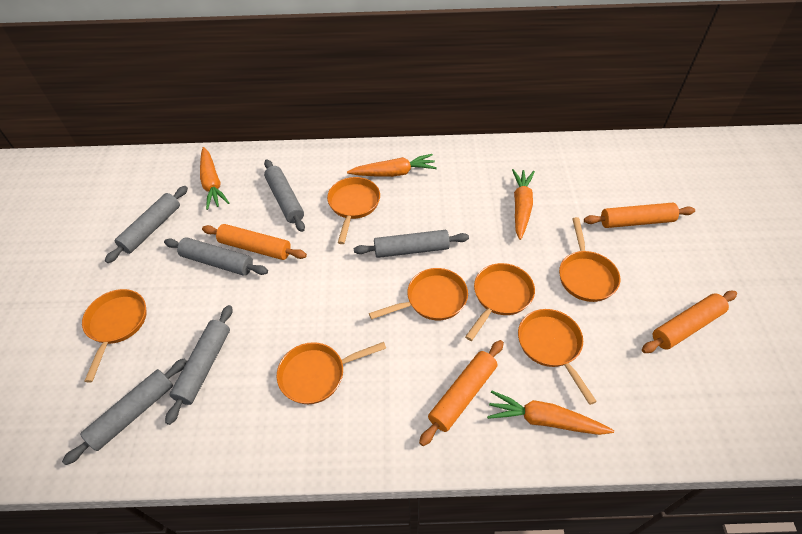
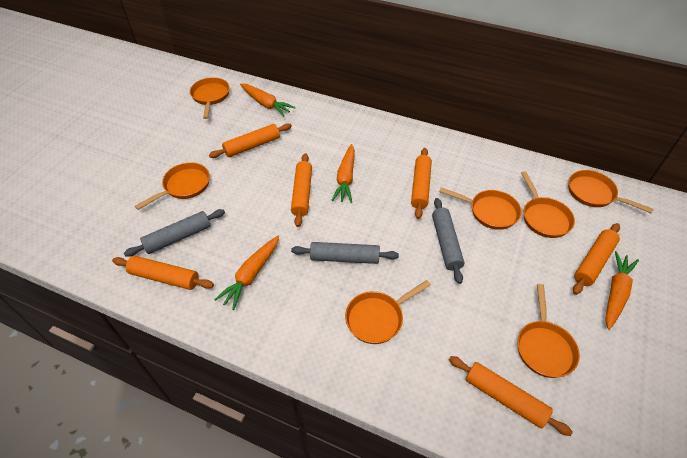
grey rolling pin: [62,358,187,465] [105,186,188,263] [164,237,268,276] [165,305,232,425] [264,159,305,232] [354,230,469,258] = 6 -> [124,209,225,257] [291,242,399,264] [432,198,464,284] = 3
orange rolling pin: [202,224,307,260] [419,340,504,446] [584,203,695,228] [642,291,737,353] = 4 -> [112,256,214,290] [209,123,292,158] [291,153,312,227] [411,148,432,219] [449,356,573,436] [573,223,620,295] = 6

